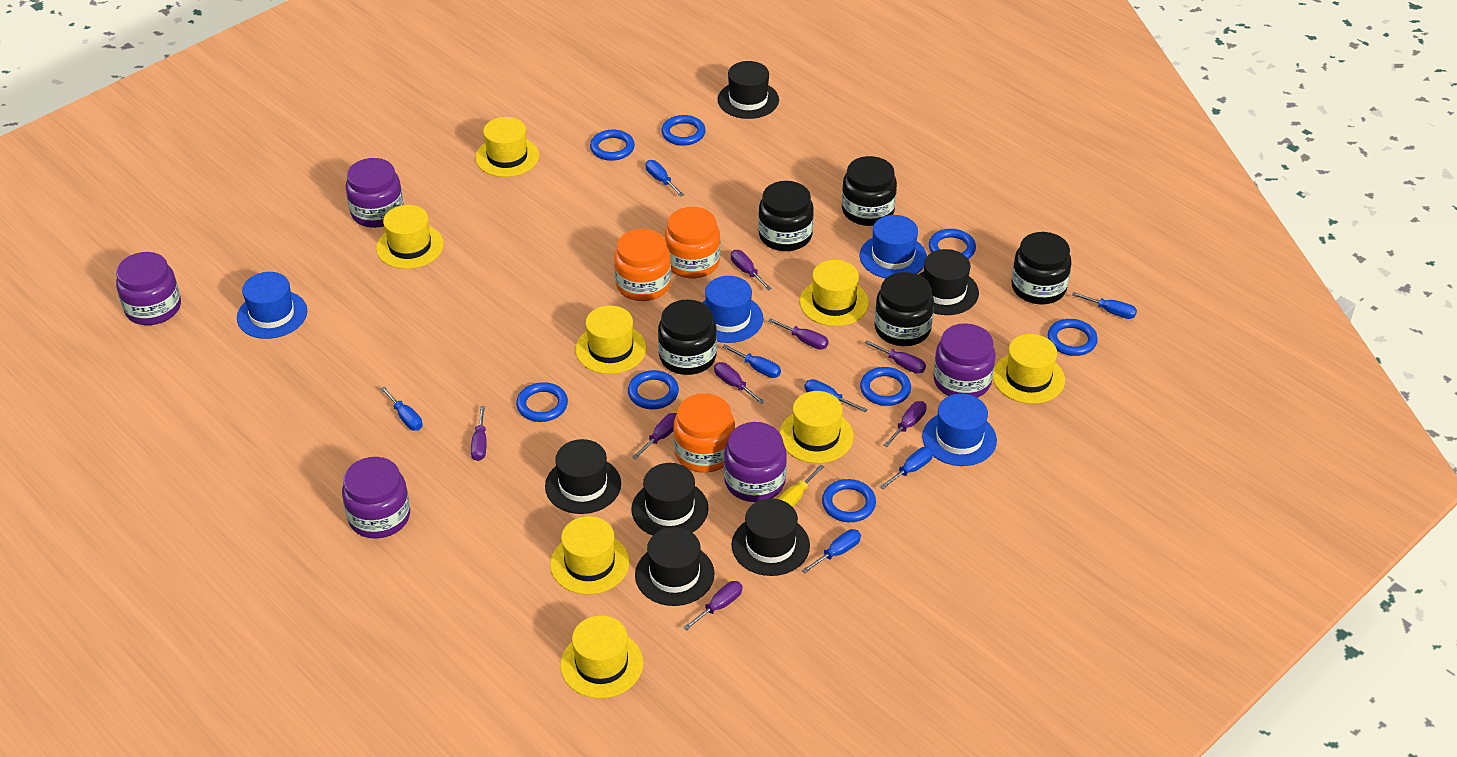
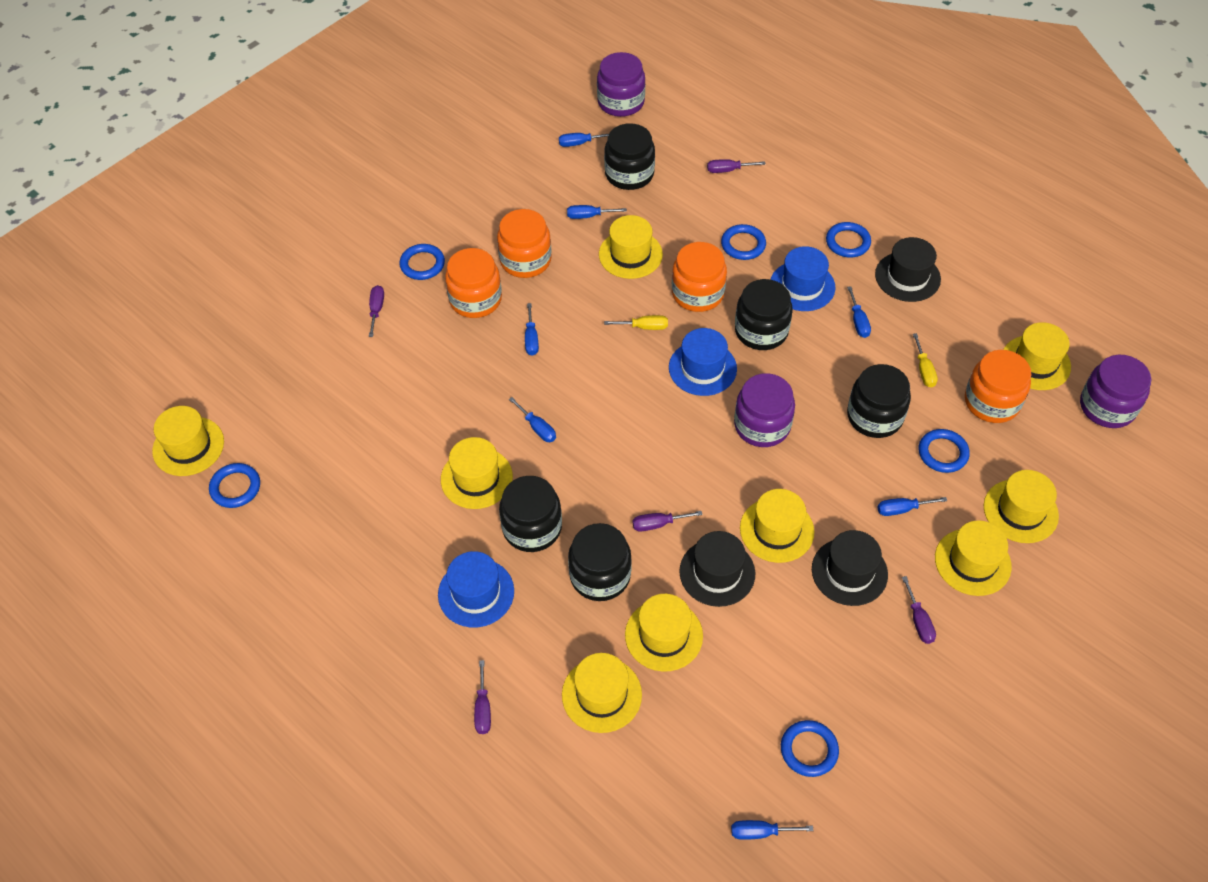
black hat: [545,439,621,514] [631,463,709,536] [635,527,715,606] [718,61,779,119] [732,498,810,576] [918,249,979,315] = 6 -> [679,531,755,607] [812,530,888,606] [875,237,941,302] = 3
blue hat: [237,272,307,339] [702,276,763,343] [860,215,927,278] [922,394,997,466] = 4 -> [438,551,514,627] [669,328,737,396] [771,246,836,311] = 3
blue ring: [516,382,568,422] [590,130,635,161] [628,370,679,409] [661,115,706,146] [822,479,876,522] [860,367,911,406] [929,229,976,259] [1047,319,1098,356] = 8 -> [209,463,260,508] [399,244,445,280] [721,224,766,260] [781,720,839,777] [826,222,871,258] [919,429,970,473] = 6
orange jar: [614,229,671,301] [665,207,720,278] [673,393,735,473] = 3 -> [445,248,502,318] [497,209,552,278] [672,242,727,312] [965,350,1031,423] = 4
purple jar: [116,252,181,325] [342,457,410,539] [346,158,404,228] [724,422,787,502] [933,323,996,398] = 5 -> [597,52,645,117] [734,373,795,447] [1080,355,1152,428] = 3
purple screwdriver: [471,406,487,461] [632,413,677,459] [683,581,742,630] [714,362,764,404] [731,250,772,290] [768,318,829,350] [865,340,926,374] [883,401,927,447] = 8 -> [369,285,384,337] [474,660,491,734] [632,511,703,531] [707,159,766,173] [902,576,936,644] = 5
yellow hat: [376,205,444,269] [475,117,539,177] [550,516,629,594] [560,615,643,698] [575,305,646,374] [779,391,854,463] [800,260,869,326] [993,334,1065,404] = 8 -> [152,406,224,476] [441,437,513,509] [562,653,642,733] [599,215,663,279] [625,594,703,672] [740,489,814,563] [935,520,1012,596] [984,470,1059,543] [1003,322,1071,390] = 9
yellow screwdriver: [778,464,824,507] = 1 -> [604,315,668,330] [913,333,938,387] = 2

